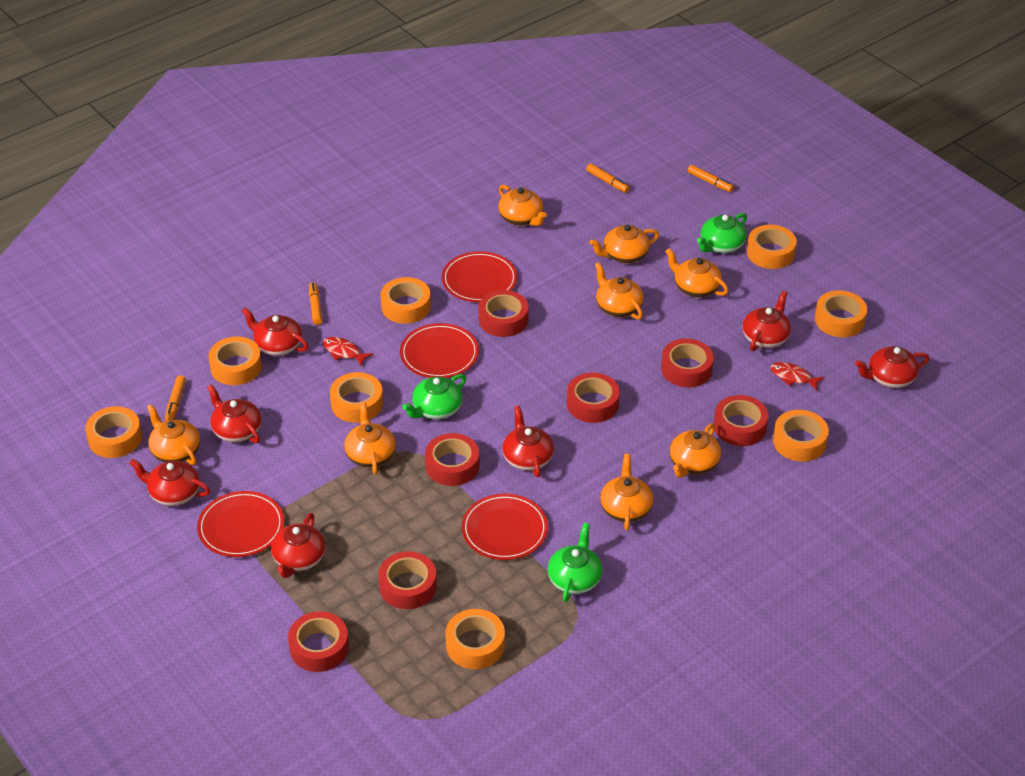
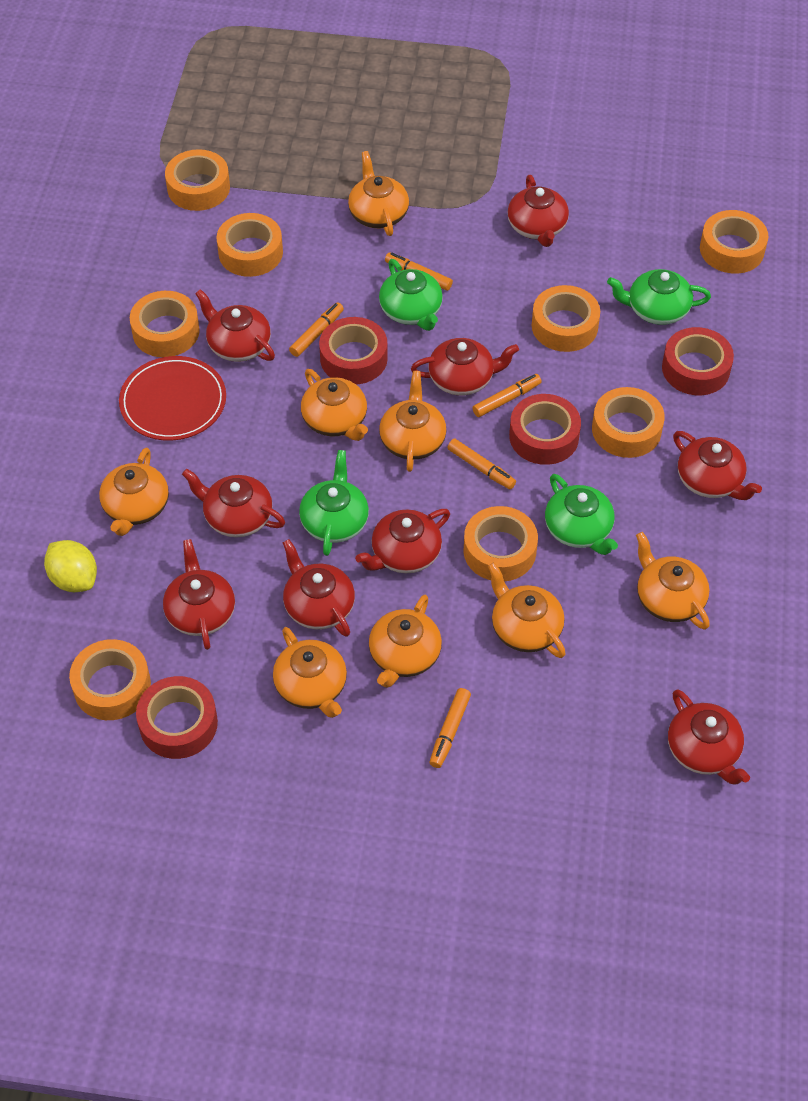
green teapot: [402,374,466,419] [548,523,603,602] [697,213,747,253] = 3 -> [299,450,369,556] [379,259,443,331] [545,474,618,555] [607,269,711,325] = 4
orange marker: [165,375,186,421] [309,282,322,325] [586,164,629,192] [687,165,734,192] = 4 -> [289,302,344,357] [385,252,453,291] [429,688,471,768] [447,439,516,489] [472,374,542,417] = 5
red fish: [323,337,373,366] [770,362,825,391] = 2 -> none = 0
red plate: [197,491,284,557] [400,323,479,378] [442,251,517,302] [462,494,548,560] = 4 -> [119,356,226,441] = 1
red tape: [288,611,349,672] [378,551,437,609] [425,433,479,486] [479,290,529,337] [567,373,620,423] [661,339,714,387] [714,395,768,446] = 7 -> [136,676,218,759] [319,317,388,385] [509,394,581,465] [662,327,734,395] = 4
red teapot: [129,459,210,506] [207,384,262,443] [242,307,308,356] [271,513,325,578] [502,405,554,478] [742,291,791,351] [855,346,929,388] = 7 -> [163,539,235,650] [182,469,285,537] [195,289,275,362] [283,539,355,637] [355,509,450,573] [411,338,519,396] [508,175,569,247] [668,689,750,785] [673,431,762,500] = 9
yellow lemon: none = 0 -> [44,540,97,592] = 1

